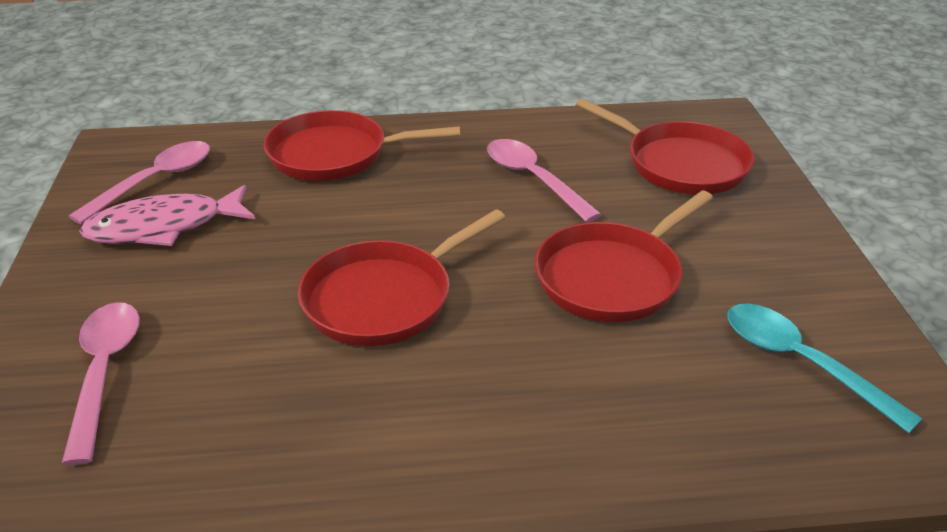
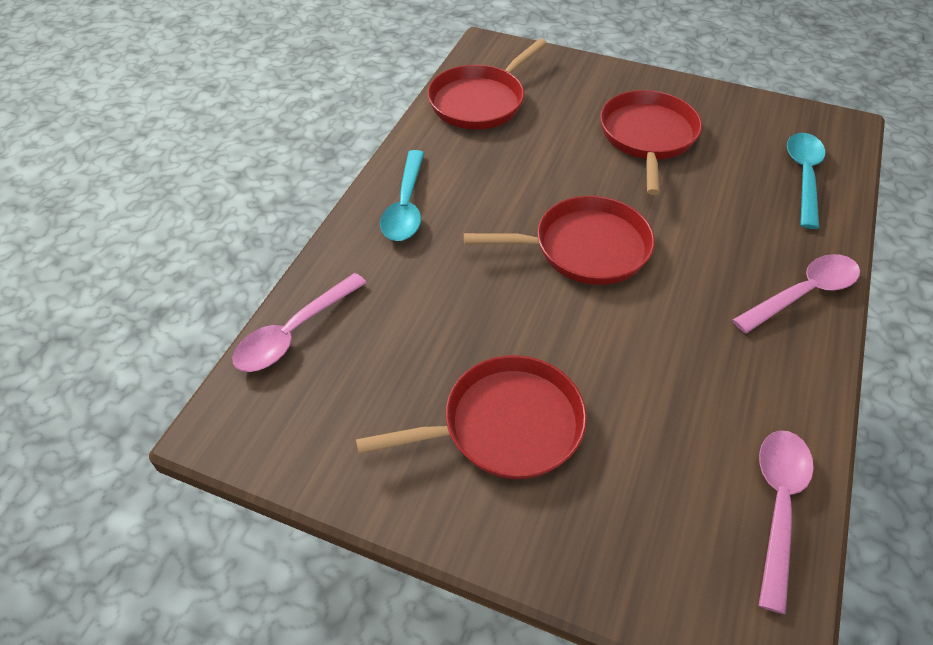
pink fish: [79,185,255,246] = 1 -> none = 0
turquoise spoon: [727,304,922,433] = 1 -> [380,150,424,241] [787,133,825,229] = 2

